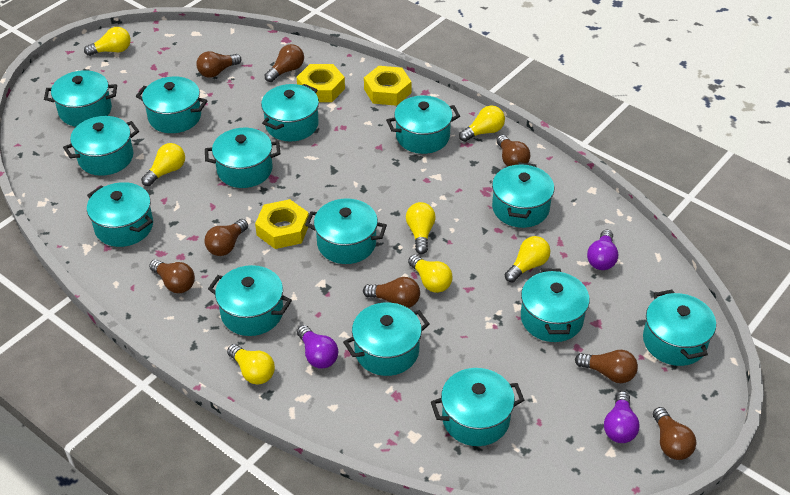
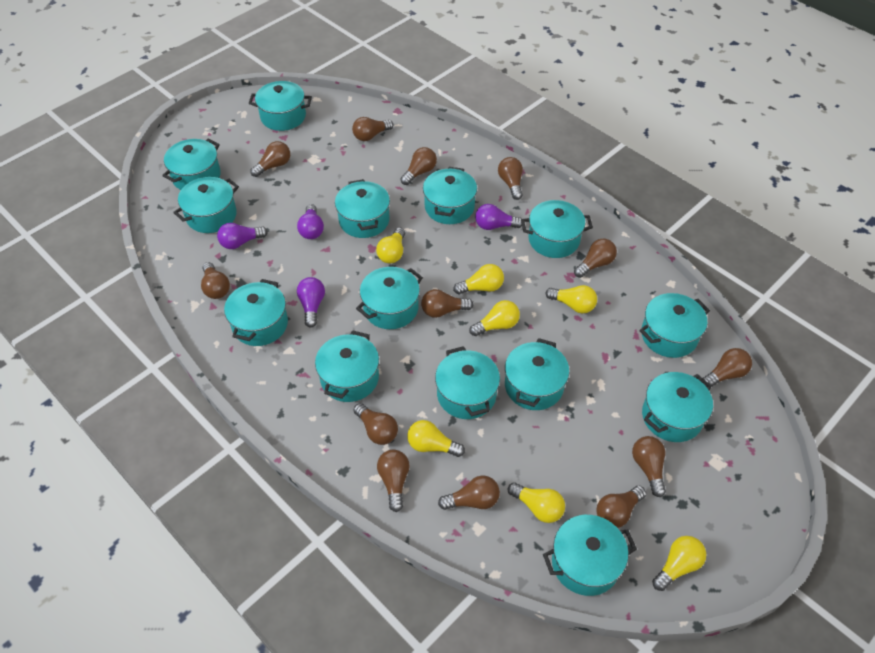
brown light bulb: [149,259,195,293] [196,51,242,78] [204,219,248,256] [264,44,304,82] [363,277,420,308] [497,135,530,167] [575,350,638,383] [653,407,696,460] = 8 -> [201,262,230,299] [250,141,290,177] [352,117,393,141] [353,403,398,445] [377,450,410,512] [401,147,437,185] [421,289,473,318] [438,475,500,510] [498,157,523,200] [574,239,617,278] [596,485,646,528] [632,436,666,497] [703,348,752,388] = 13
purple light bulb: [297,325,338,369] [587,230,618,270] [604,391,640,443] = 3 -> [217,223,268,249] [297,204,324,239] [297,277,325,328] [475,204,522,230] = 4
yellow nut: [255,199,309,249] [297,64,345,102] [364,66,412,106] = 3 -> none = 0

